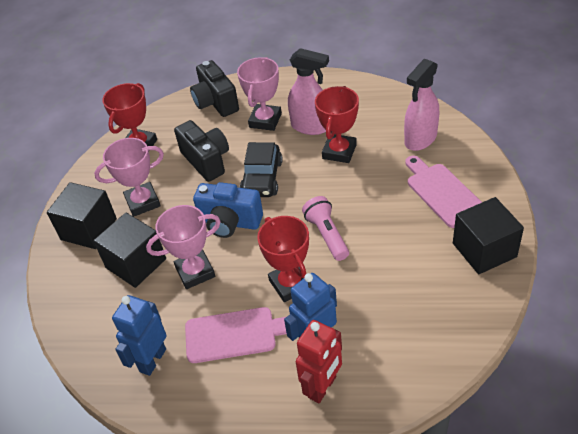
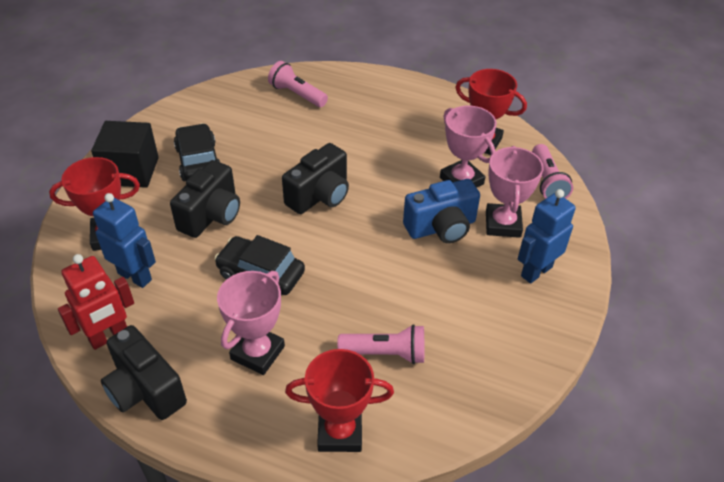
black camera: [174,120,229,182] [190,60,239,117] = 2 -> [101,325,187,420] [170,160,240,238] [282,143,349,214] = 3
black car: [240,142,282,197] = 1 -> [174,123,221,181] [214,235,305,296] = 2
black cube: [47,182,117,249] [93,213,166,288] [453,197,524,274] = 3 -> [91,121,159,188] = 1
pink cutting board: [185,307,287,363] [405,156,482,228] = 2 -> none = 0
pink flashlight: [302,196,349,261] = 1 -> [268,61,328,107] [337,324,424,364] [532,144,573,199] = 3
pink spray bottle: [288,48,329,135] [404,59,439,151] = 2 -> none = 0

